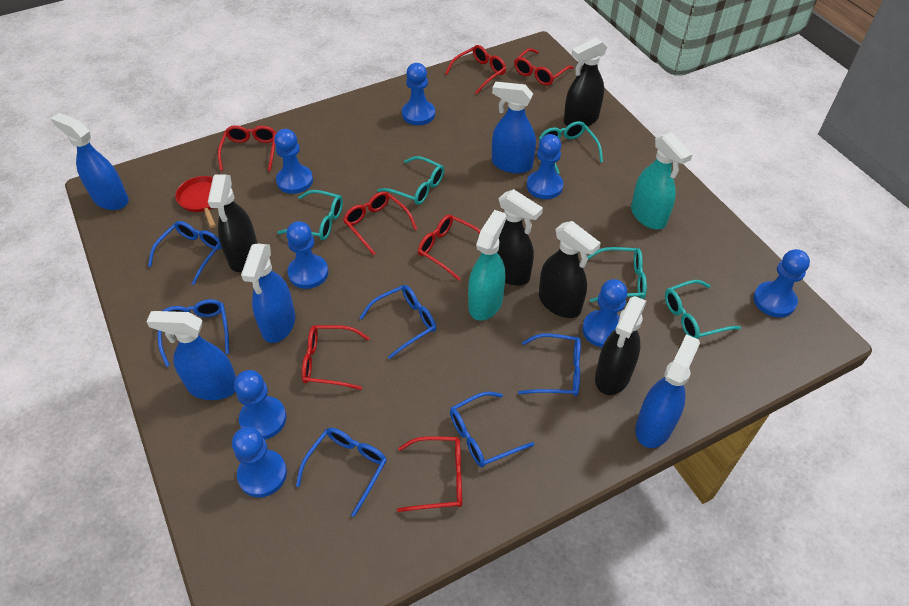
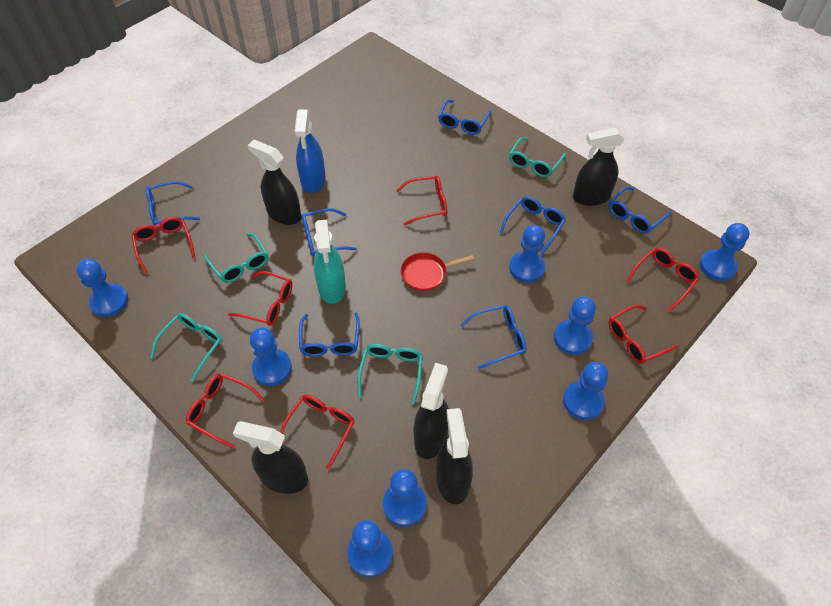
blue glasses: [148,221,222,285] [158,299,229,367] [296,428,387,517] [360,285,436,359] [450,391,534,467] [518,334,581,396] = 6 -> [145,181,200,226] [299,312,360,356] [302,208,357,256] [438,100,492,135] [461,305,527,369] [500,196,566,255] [609,187,671,234] = 7
blue spray bottle: [50,113,129,210] [146,311,236,400] [241,244,295,343] [492,81,536,174] [635,334,700,448] = 5 -> [295,109,326,193] = 1
turquoise glasses: [277,190,343,240] [377,156,444,205] [539,121,603,174] [587,247,647,302] [665,280,741,339] = 5 -> [150,313,223,381] [205,233,268,283] [357,344,423,405] [509,137,566,177] = 4
turquoise spray bottle: [468,210,506,321] [631,132,692,229] = 2 -> [314,219,346,304] = 1

